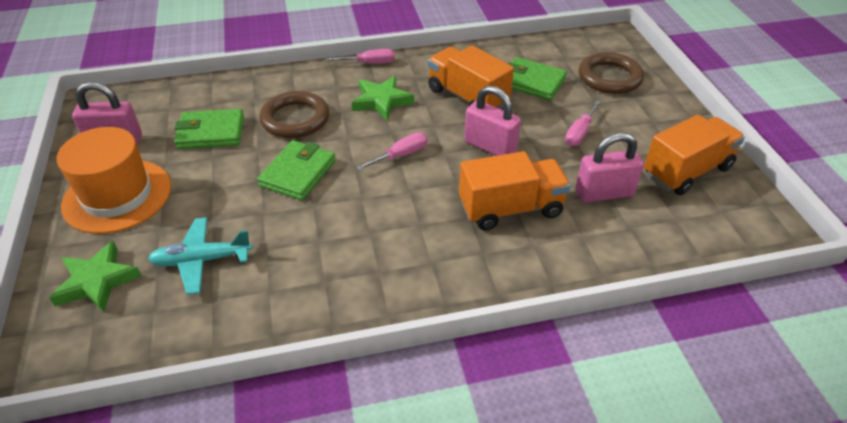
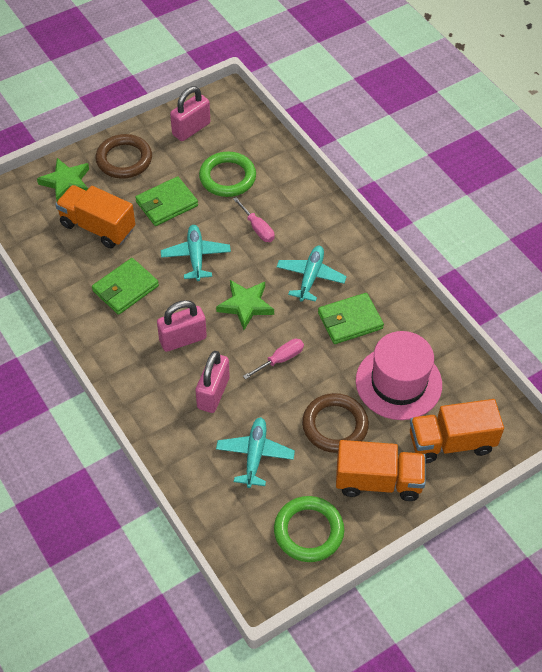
green ring: none = 0 -> [199,152,256,197] [274,496,344,562] = 2
orange hat: [57,127,171,234] = 1 -> none = 0
pink hat: none = 0 -> [356,331,442,420] = 1
pink screwdriver: [325,49,395,64] [356,132,428,170] [565,100,601,146] = 3 -> [233,197,275,242] [243,339,304,379] = 2
turquoise plane: [148,217,252,295] = 1 -> [161,225,231,281] [216,417,295,488] [276,246,347,302] = 3

